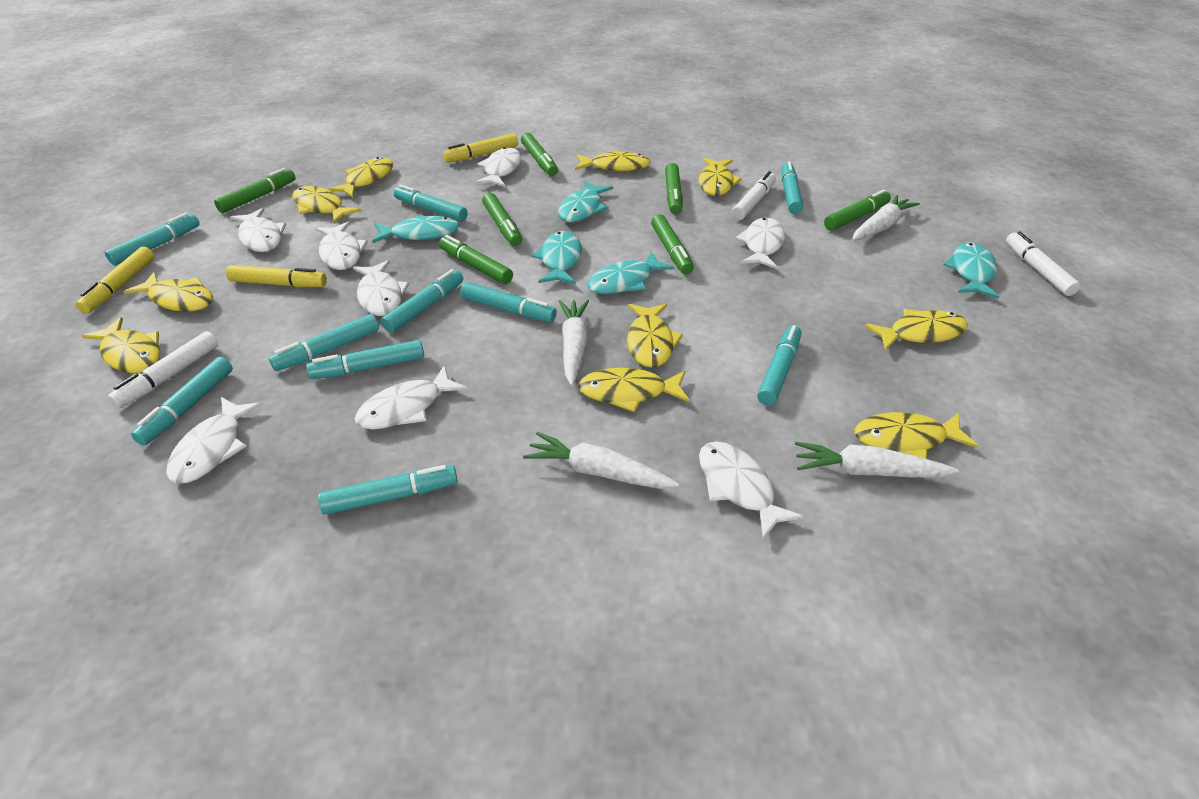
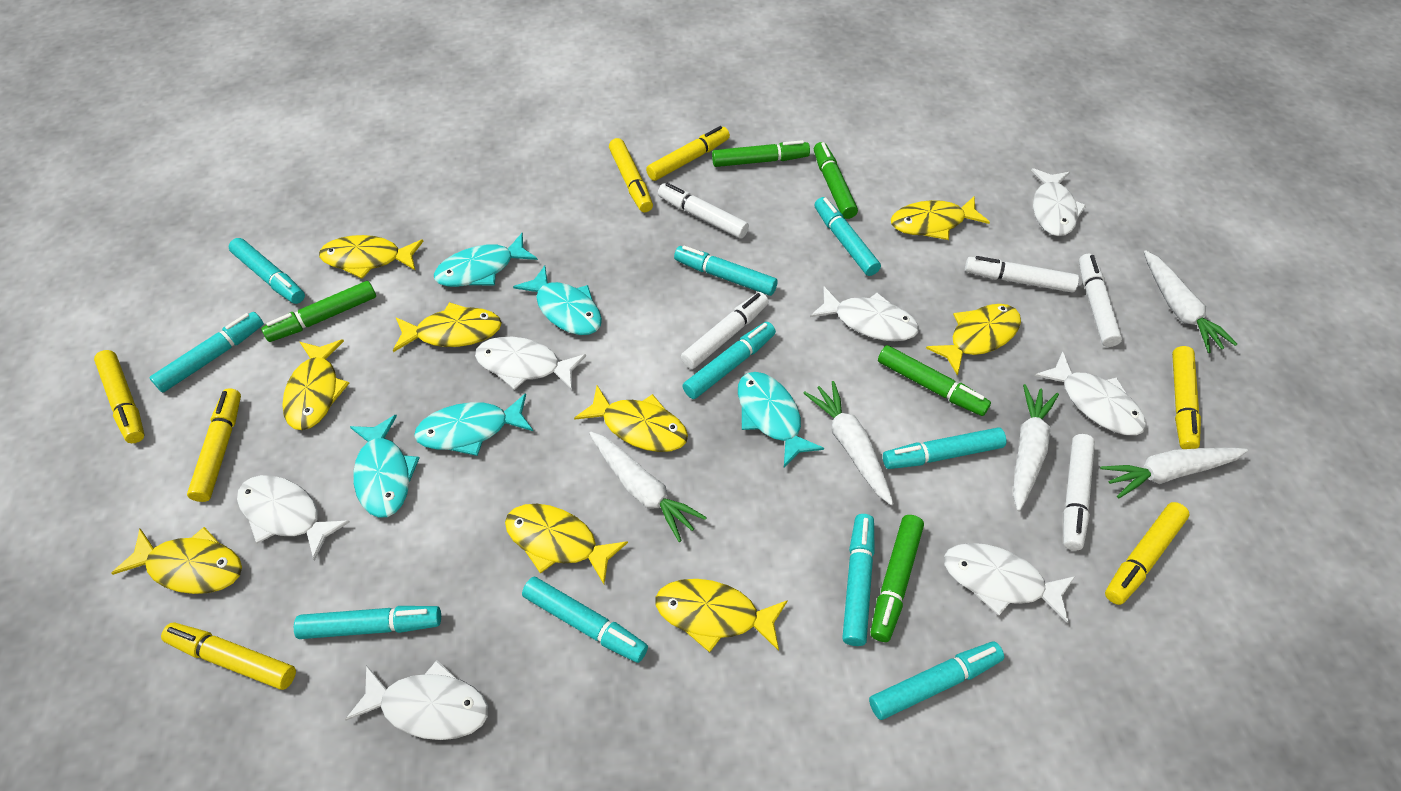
green marker: [214,168,296,213] [439,235,513,284] [482,193,522,246] [521,133,558,176] [651,214,694,274] [665,163,683,215] [824,189,891,231] = 7 -> [261,281,376,342] [712,140,810,167] [814,142,858,219] [871,515,924,642] [878,345,991,416] = 5
white carrot: [523,432,679,489] [559,300,589,386] [795,442,959,477] [852,195,920,241] = 4 -> [589,432,707,542] [803,381,894,505] [1013,384,1059,511] [1100,448,1248,498] [1144,250,1237,353] = 5
white fish: [166,397,263,484] [230,208,286,252] [315,221,368,270] [353,260,409,316] [355,365,468,430] [475,147,521,187] [699,441,804,539] [735,218,785,269] = 8 -> [237,475,350,561] [345,660,488,740] [475,337,586,390] [810,287,919,341] [944,543,1075,623] [1031,168,1087,236] [1035,351,1146,435] = 7
white marker: [108,331,218,408] [732,171,776,220] [1006,231,1081,296] = 3 -> [658,183,749,239] [681,292,768,369] [965,256,1079,293] [1063,434,1095,550] [1079,254,1122,347] = 5
yellow fish: [82,317,160,374] [124,272,213,312] [292,186,361,224] [328,157,393,198] [575,150,651,171] [578,368,690,412] [627,304,683,368] [698,158,742,196] [854,412,978,459] [865,309,968,350] = 10 -> [111,527,242,594] [282,339,350,430] [319,235,424,279] [393,302,502,352] [505,504,628,584] [574,385,688,452] [655,579,788,653] [891,197,990,240] [926,304,1021,376] = 9
yellow marker: [76,247,155,314] [226,265,327,287] [443,133,518,163] = 3 -> [94,350,145,443] [161,622,296,690] [187,388,241,502] [609,138,653,212] [646,126,730,181] [1105,502,1190,605] [1172,346,1201,449] = 7

